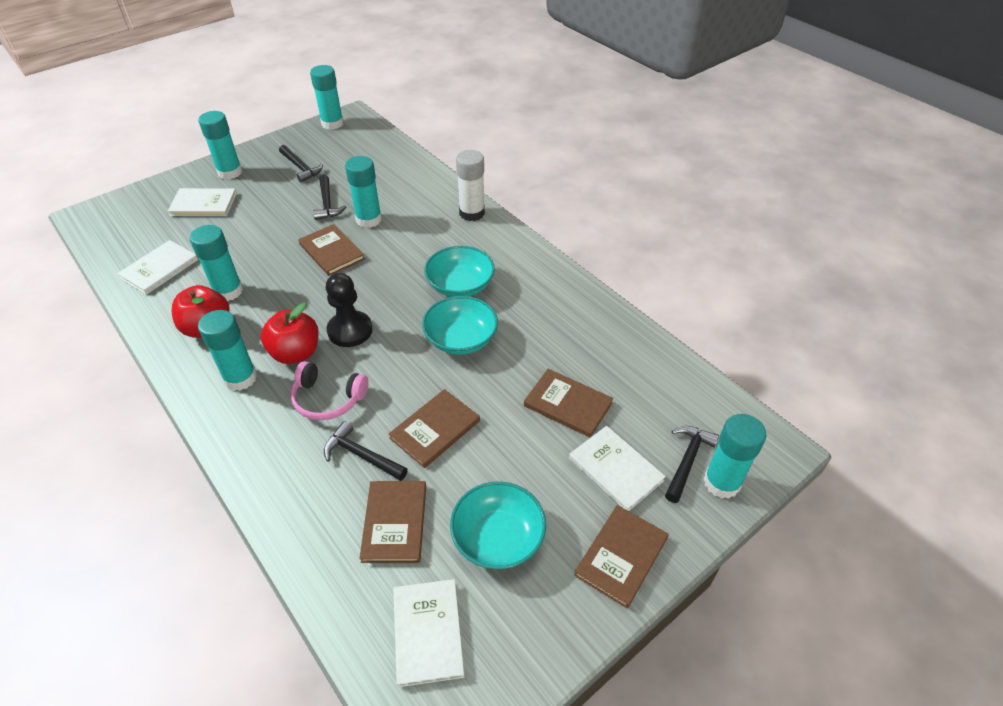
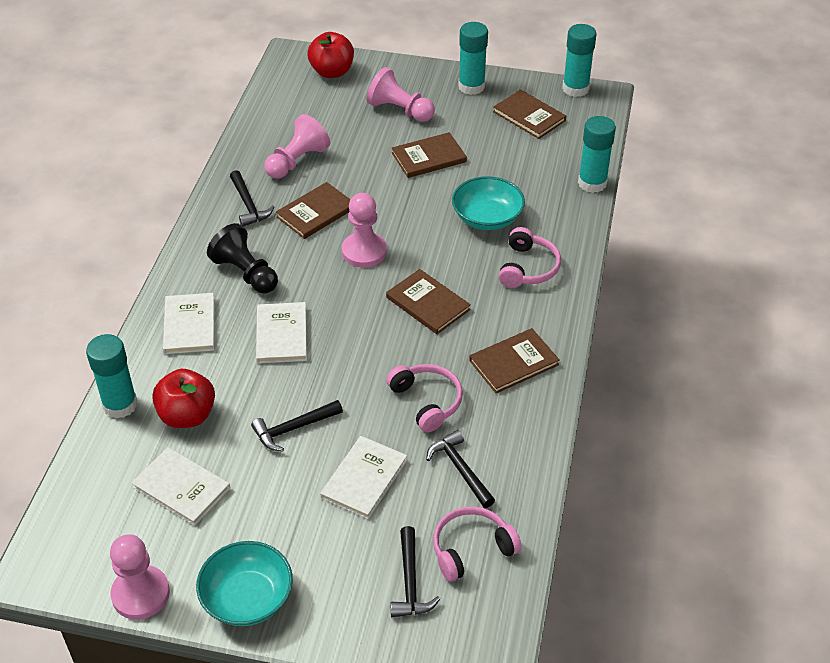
pink headphones: [290,361,368,420] = 1 -> [386,364,463,432] [433,506,522,582] [499,227,561,288] = 3
pink pawn: none = 0 -> [110,534,170,620] [264,114,330,179] [342,193,387,268] [367,67,435,122] = 4
turquoise bowl: [422,296,498,355] [424,246,495,297] [450,481,546,569] = 3 -> [196,541,293,626] [452,176,525,230] = 2
turquoise glue stick: [190,225,243,301] [198,111,242,179] [198,310,257,391] [310,65,344,130] [345,156,382,228] [703,414,766,499] = 6 -> [86,334,137,419] [458,22,488,95] [562,24,596,97] [578,116,616,193] = 4
white glue stick: [456,150,485,221] = 1 -> none = 0

